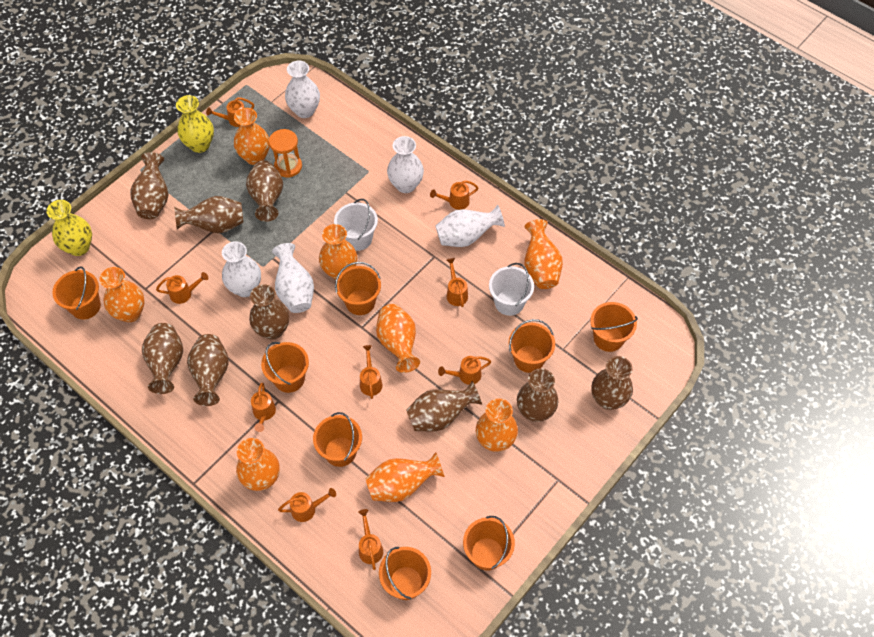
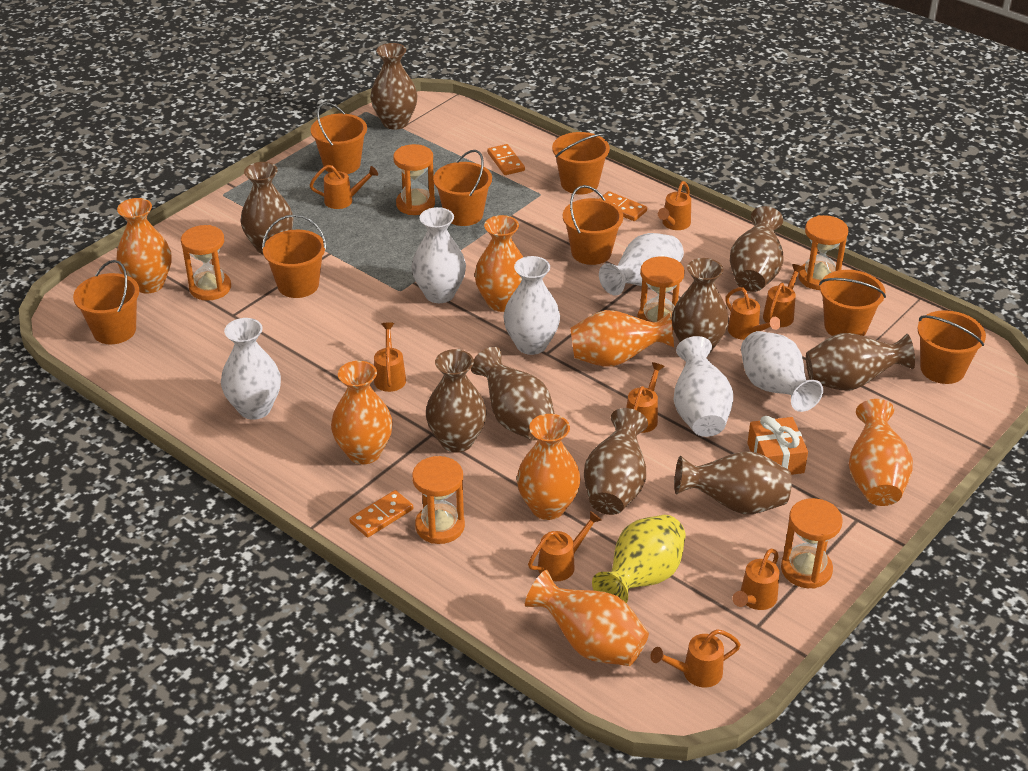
orange domino: none = 0 -> [349,490,413,538] [487,144,525,175] [599,191,647,221] = 3
orange gift: none = 0 -> [747,416,808,475] = 1
orange hourglass: [269,129,302,178] = 1 -> [181,225,231,301] [393,144,435,215] [412,456,465,544] [637,256,685,330] [781,498,843,589] [798,215,848,290] = 6
orange vase: [99,267,145,322] [234,108,270,165] [236,438,280,491] [319,224,357,280] [366,452,445,502] [376,304,420,373] [476,399,518,452] [524,219,563,289] = 8 -> [117,198,172,293] [331,361,393,464] [474,215,523,312] [517,414,581,520] [525,570,649,666] [571,310,674,367] [849,399,913,506] = 7
white bucket: [334,199,378,251] [489,263,534,316] = 2 -> none = 0
white vase: [222,241,261,297] [272,243,314,313] [285,61,320,118] [387,136,424,193] [435,205,505,247] = 5 -> [221,318,281,420] [411,207,466,303] [503,256,560,355] [599,233,684,295] [674,336,733,437] [741,331,823,412] = 6
yellow vase: [46,200,92,256] [176,95,214,153] = 2 -> [592,515,686,603] = 1

